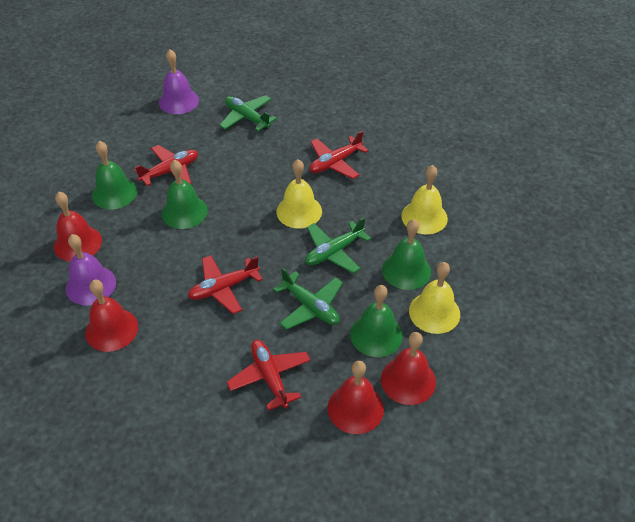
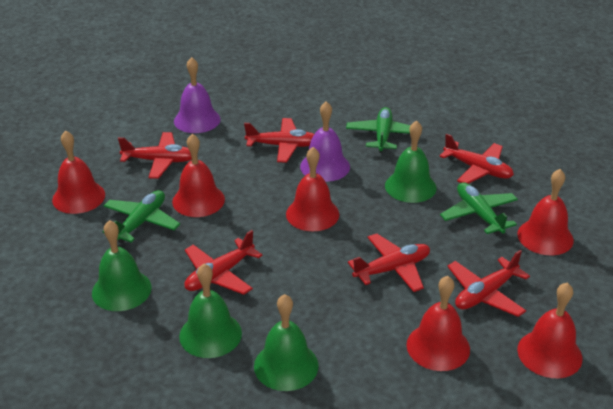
red bell: [54,192,102,262] [85,280,138,352] [328,361,384,434] [381,332,436,405] = 4 -> [52,130,105,214] [172,134,225,217] [286,147,339,232] [407,276,470,371] [517,169,574,255] [517,282,582,378] = 6
red plane: [134,145,198,186] [188,255,263,314] [227,340,311,411] [309,131,369,179] = 4 -> [118,132,192,179] [184,230,263,295] [244,118,314,162] [348,234,430,292] [439,133,514,184] [447,250,530,317] = 6
yellow bell: [276,159,322,228] [401,165,448,234] [409,262,460,334] = 3 -> none = 0

